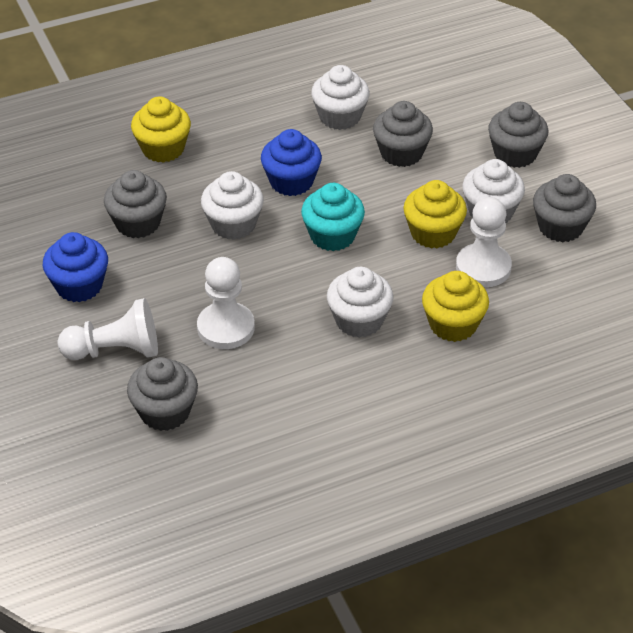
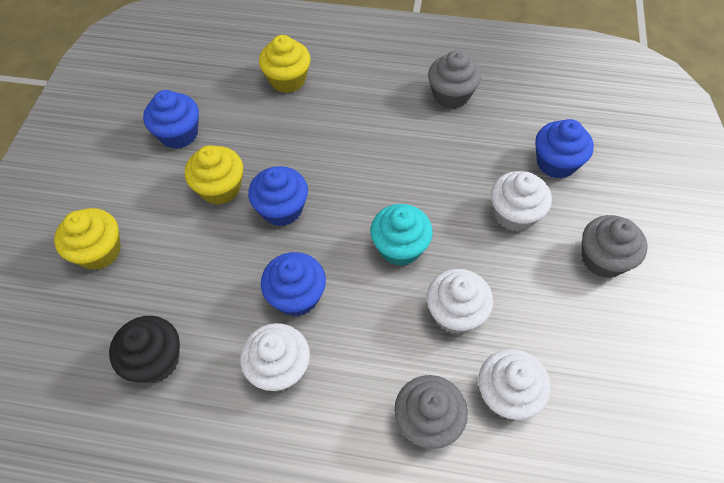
black cupcake: none = 0 -> [109,316,180,383] = 1
blue cupcake: [43,232,108,302] [261,129,322,196] = 2 -> [143,90,199,149] [248,166,308,226] [261,252,326,317] [535,119,594,179] = 4
grey cupcake: [104,170,167,238] [127,357,198,431] [373,101,433,167] [488,102,548,168] [533,174,596,242] = 5 -> [394,375,468,449] [428,50,481,109] [582,215,647,278] = 3
white pawn: [57,298,158,360] [197,257,255,349] [456,197,512,287] = 3 -> none = 0

